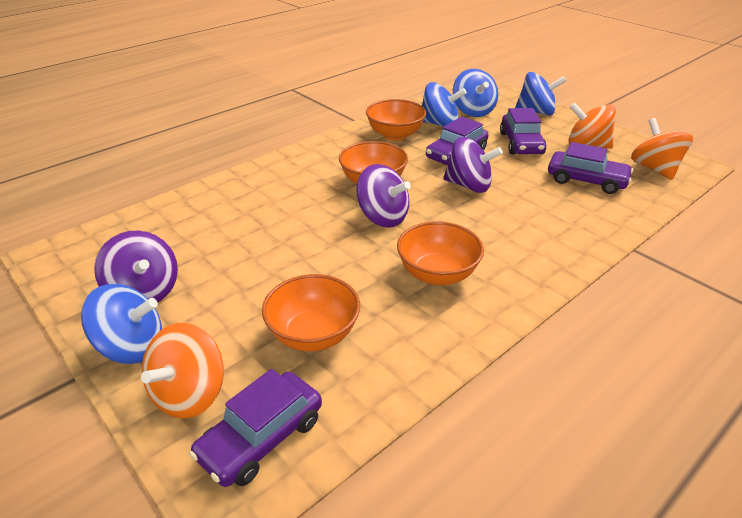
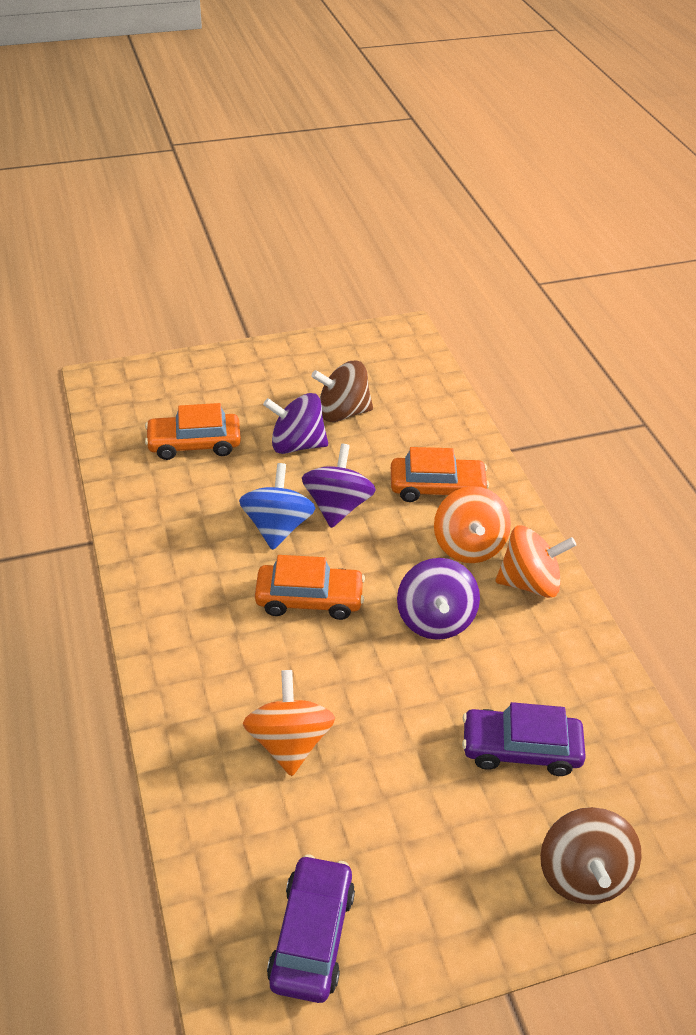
blue spinning top: [81,284,162,364] [422,82,467,127] [453,69,498,117] [515,72,566,116] = 4 -> [239,463,316,550] = 1
brown spinning top: none = 0 -> [312,361,373,422] [540,807,642,904] = 2
orange bowl: [262,274,360,351] [339,141,408,184] [366,99,426,141] [397,221,484,285] = 4 -> none = 0
orange car: none = 0 -> [145,403,241,460] [255,555,365,620] [391,447,489,502] = 3
purple car: [189,369,322,487] [426,117,489,165] [500,108,546,155] [548,142,633,194] = 4 -> [267,854,355,1003] [462,702,586,776] = 2

